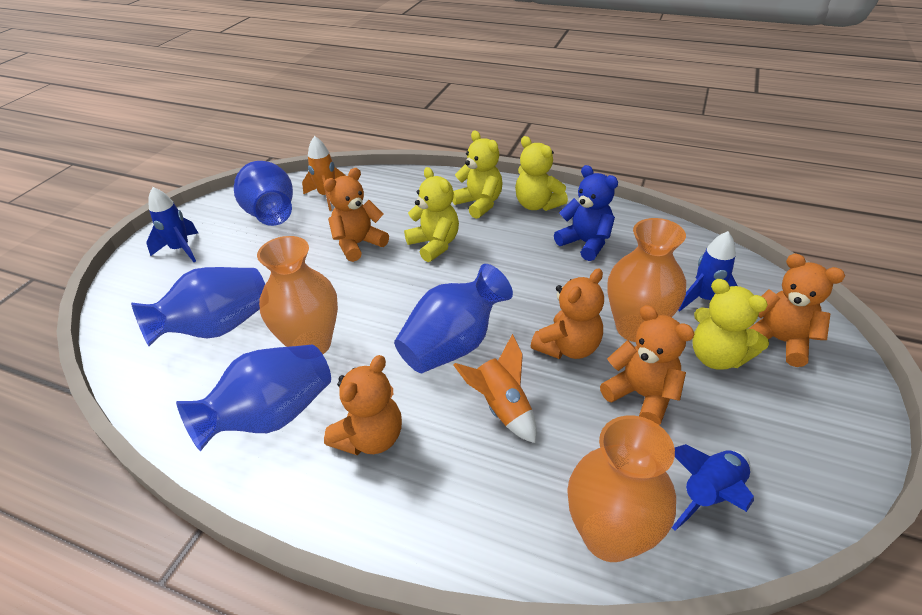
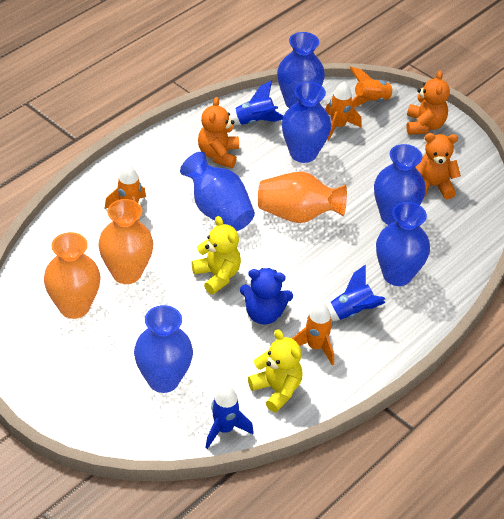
blue vase: [131,267,265,346] [176,345,331,451] [234,161,293,226] [394,264,513,373] = 4 -> [134,305,193,393] [180,152,255,231] [277,32,325,108] [282,82,331,163] [374,144,426,225] [376,202,430,286] = 6
orange rocket: [302,136,346,211] [453,334,537,443] = 2 -> [104,164,146,222] [291,303,334,366] [325,81,362,140] [350,67,398,107] = 4
orange teddy bear: [324,168,389,262] [324,355,402,455] [531,268,604,359] [600,305,695,425] [748,254,845,367] = 5 -> [198,97,239,168] [406,71,450,135] [416,133,461,199] = 3
yellow teddy bear: [404,167,459,262] [453,131,502,219] [515,136,568,211] [692,279,769,370] = 4 -> [191,216,241,294] [248,329,303,412] = 2

